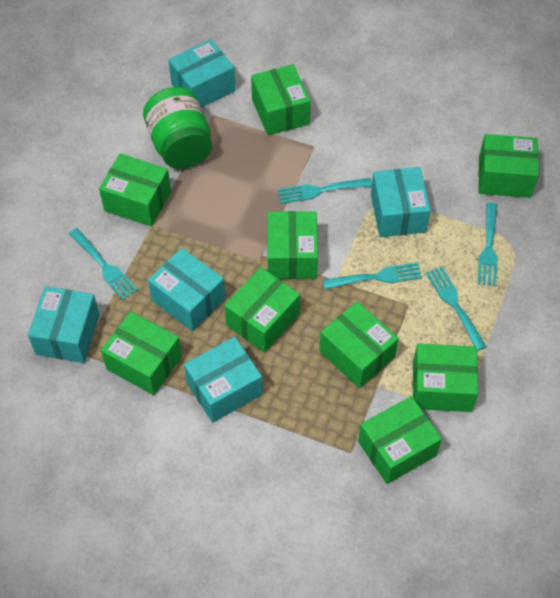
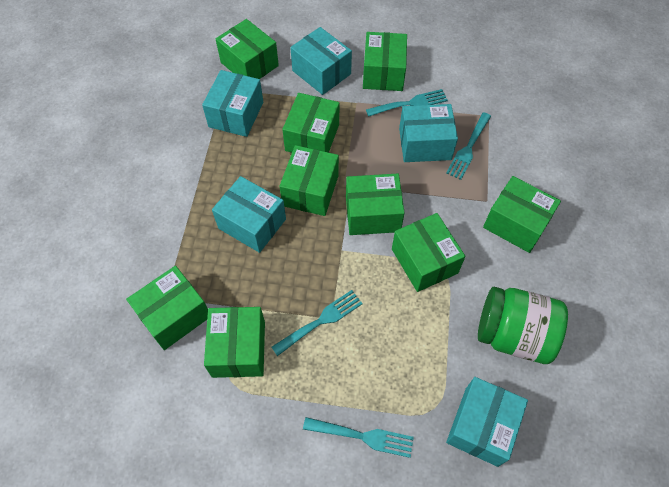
turquoise fork: [69,228,138,300] [278,178,372,204] [323,262,422,289] [426,266,486,351] [477,203,498,286] = 5 -> [271,290,363,356] [303,417,414,458] [366,89,448,117] [446,112,491,180] = 4

